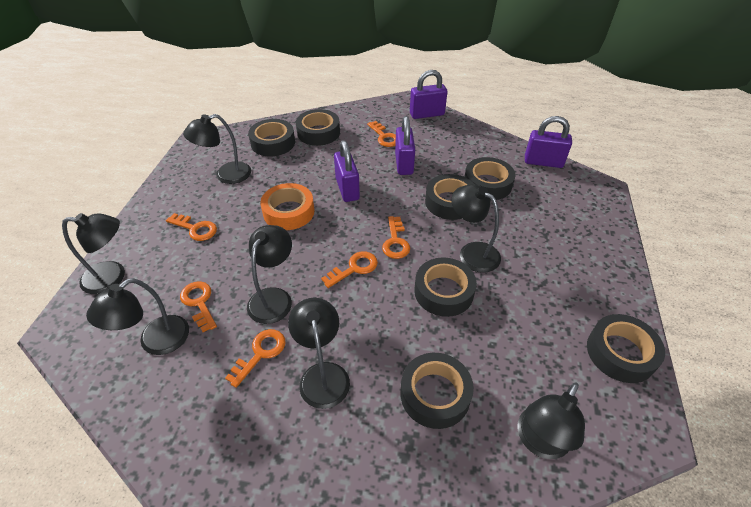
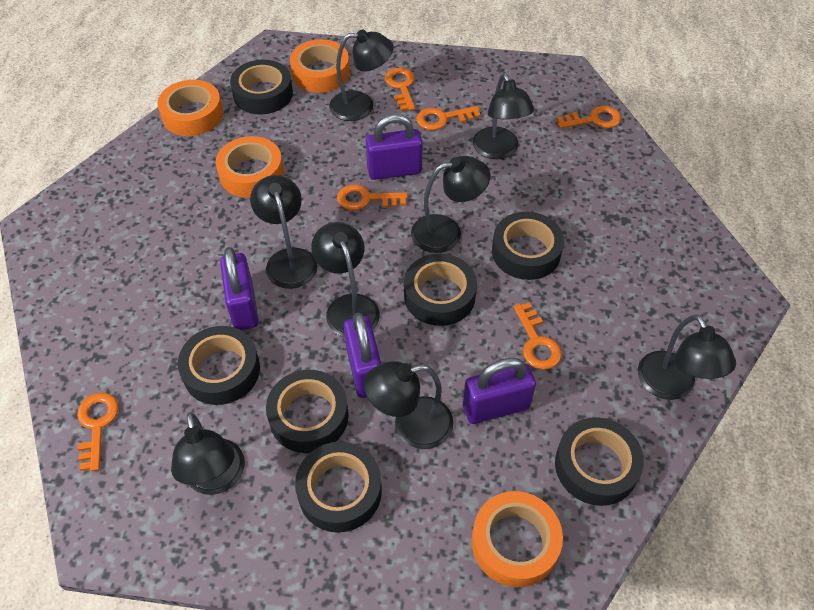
black lamp: [62,213,125,294] [86,278,189,355] [183,114,251,184] [247,225,292,324] [288,298,350,409] [451,184,501,273] [517,382,585,459] = 7 -> [171,412,245,495] [250,175,318,289] [311,222,380,337] [329,29,394,121] [364,361,454,449] [411,156,490,253] [473,73,534,159] [638,315,736,400] = 8
orange tape: [260,183,315,230] = 1 -> [157,80,223,136] [216,136,284,198] [290,39,350,93] [472,491,563,587] = 4

